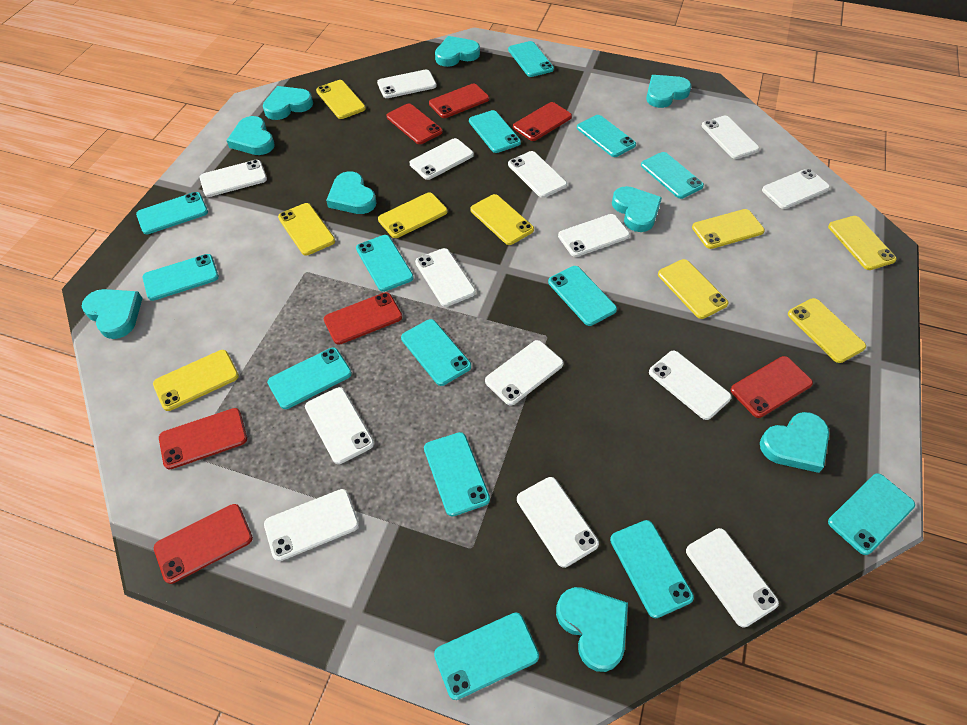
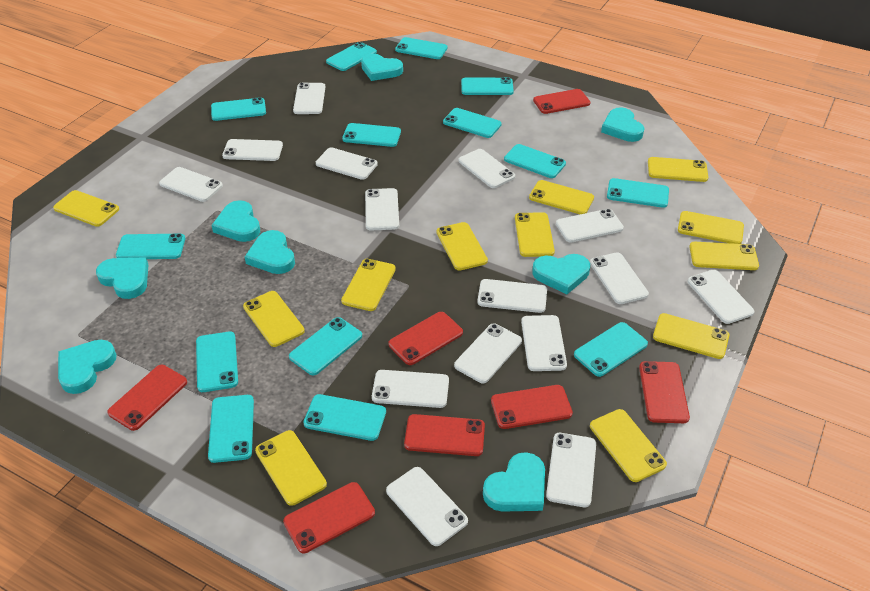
turquoise heart: [82,289,143,339] [226,116,275,155] [263,86,313,120] [326,171,376,214] [435,36,480,67] [556,587,628,672] [612,186,662,232] [646,75,691,108] [760,412,829,473] = 9 -> [58,340,117,394] [96,258,148,299] [211,200,260,242] [245,230,295,274] [361,54,403,81] [483,452,545,512] [532,254,590,294] [601,107,645,142] = 8
white phone: [199,160,267,197] [264,489,359,561] [305,387,374,464] [377,70,437,98] [410,138,474,180] [415,248,476,307] [485,340,564,406] [508,151,567,198] [517,477,599,568] [558,214,630,257] [649,351,732,420] [686,528,779,628] [702,116,759,159] [762,169,830,209] = 14 -> [159,167,223,202] [222,139,283,161] [293,83,325,114] [316,147,378,180] [365,188,399,231] [372,370,449,408] [386,467,468,546] [454,324,522,383] [459,149,515,188] [477,279,547,313] [521,315,567,371] [546,433,596,507] [556,209,624,243] [590,252,649,304] [688,270,755,324] = 15
yellow phone: [153,350,239,411] [278,203,335,256] [316,80,366,119] [378,193,447,238] [470,194,534,245] [658,259,728,319] [692,209,765,249] [788,298,866,363] [828,216,897,270] = 9 -> [53,190,119,227] [243,291,305,347] [255,430,327,506] [341,259,396,311] [437,222,488,271] [515,212,555,257] [529,180,594,214] [590,409,667,482] [648,157,708,182] [653,313,729,359] [678,211,744,244] [689,242,759,270] = 12

